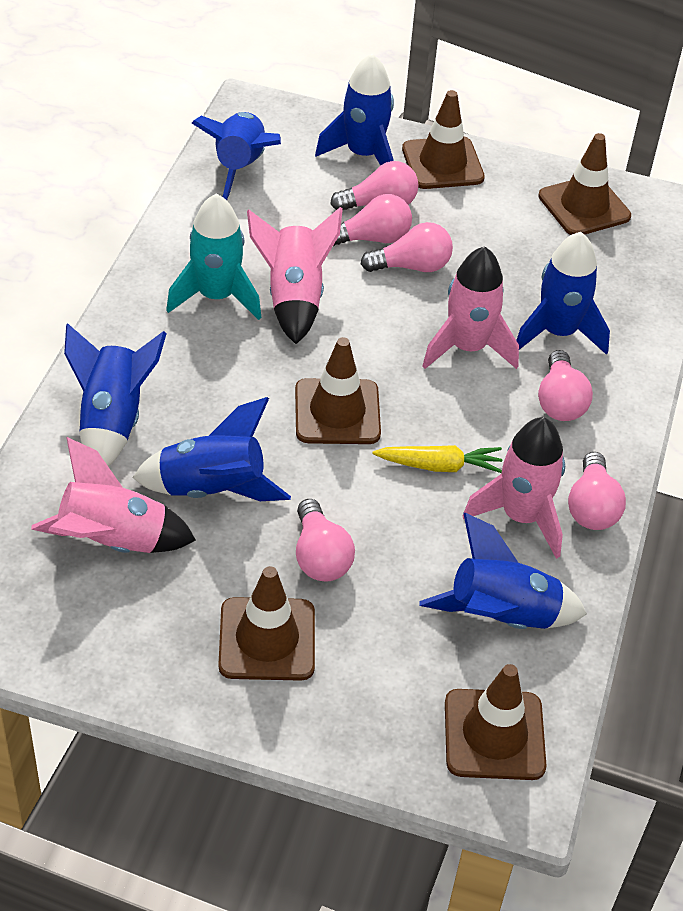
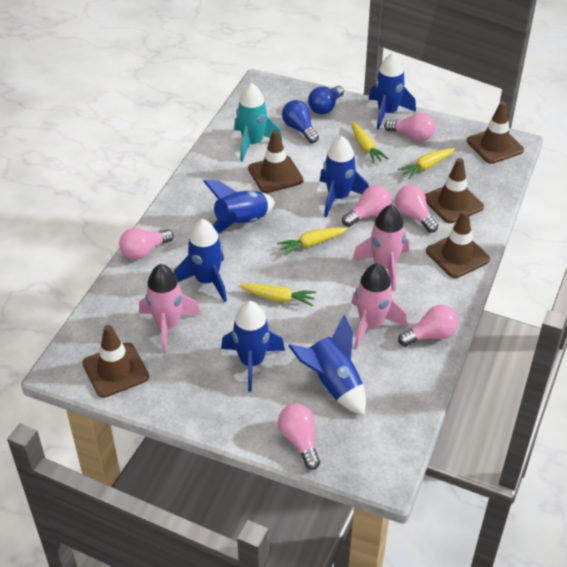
blue light bulb: none = 0 -> [282,100,319,143] [308,86,344,114] = 2
pink rocket: [31,437,196,553] [247,207,343,344] [422,246,519,369] [463,417,565,559] = 4 -> [139,264,201,353] [351,263,407,349] [352,205,409,291] = 3
yellow carrot: [373,445,502,473] = 1 -> [239,284,317,306] [277,227,348,256] [351,122,389,164] [398,148,455,179] = 4

